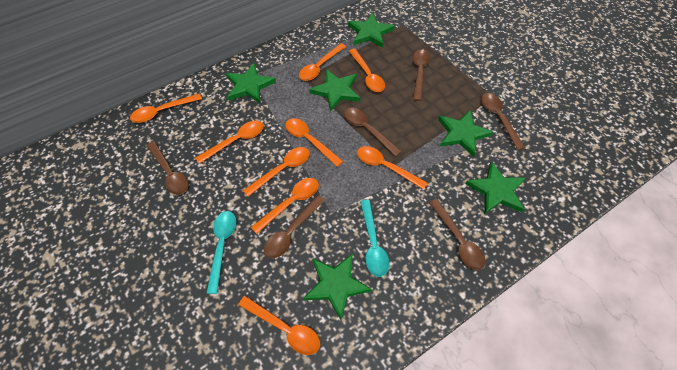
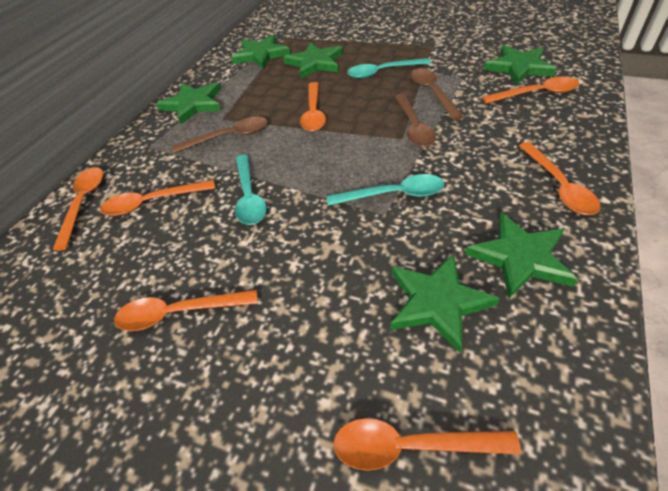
brown spoon: [147,141,189,195] [264,195,325,258] [344,107,402,157] [413,49,430,101] [429,199,485,270] [481,93,525,150] = 6 -> [172,117,268,153] [394,93,436,147] [411,68,464,120] = 3
orange spoon: [130,93,202,123] [195,121,264,164] [238,296,320,355] [243,147,310,197] [251,178,319,234] [285,118,343,167] [299,43,346,81] [349,48,385,92] [357,146,427,190] = 9 -> [52,167,103,251] [100,180,215,216] [114,290,258,331] [300,82,326,132] [333,418,521,471] [482,77,580,104] [519,142,600,215] = 7
turquoise spoon: [207,211,236,294] [360,200,389,277] = 2 -> [235,155,267,225] [327,174,444,206] [347,58,431,79] = 3

